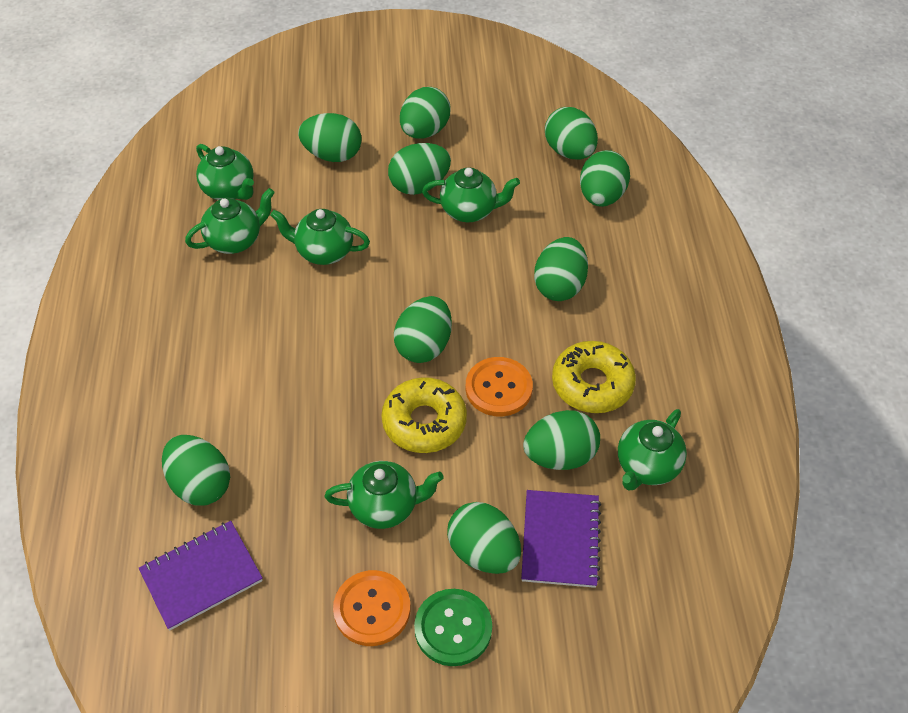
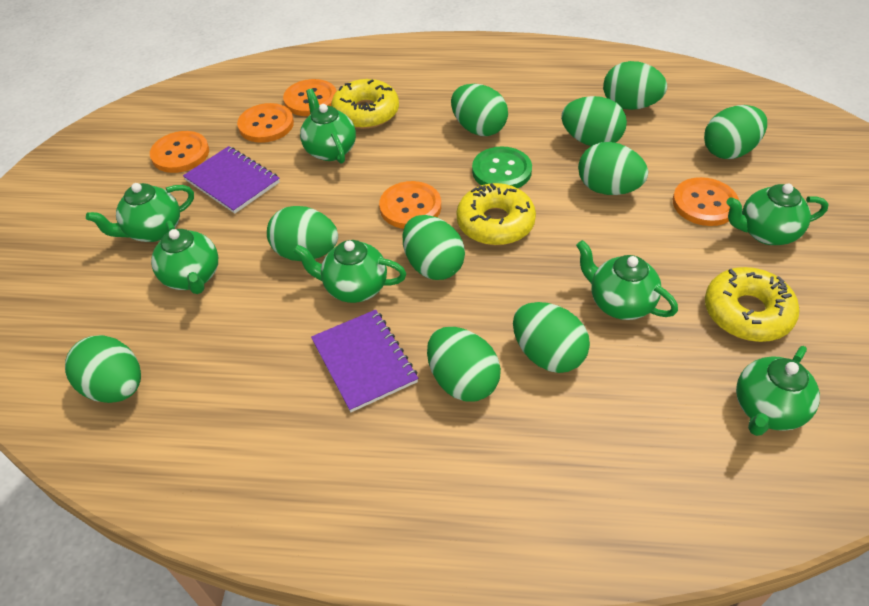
green teapot: [185,188,275,254] [196,144,254,200] [270,209,370,265] [325,461,444,529] [422,167,520,222] [618,409,687,491] = 6 -> [86,183,194,242] [151,221,218,294] [293,240,406,303] [300,89,356,164] [576,240,678,320] [726,184,828,245] [736,346,820,436] = 7
orange button: [333,570,410,646] [465,357,533,417] = 2 -> [150,131,209,173] [237,103,294,143] [283,79,337,116] [379,181,441,229] [673,177,739,226] = 5
yellow donut: [382,377,467,453] [552,341,636,413] = 2 -> [331,79,399,129] [456,183,536,245] [705,267,799,342] = 3

